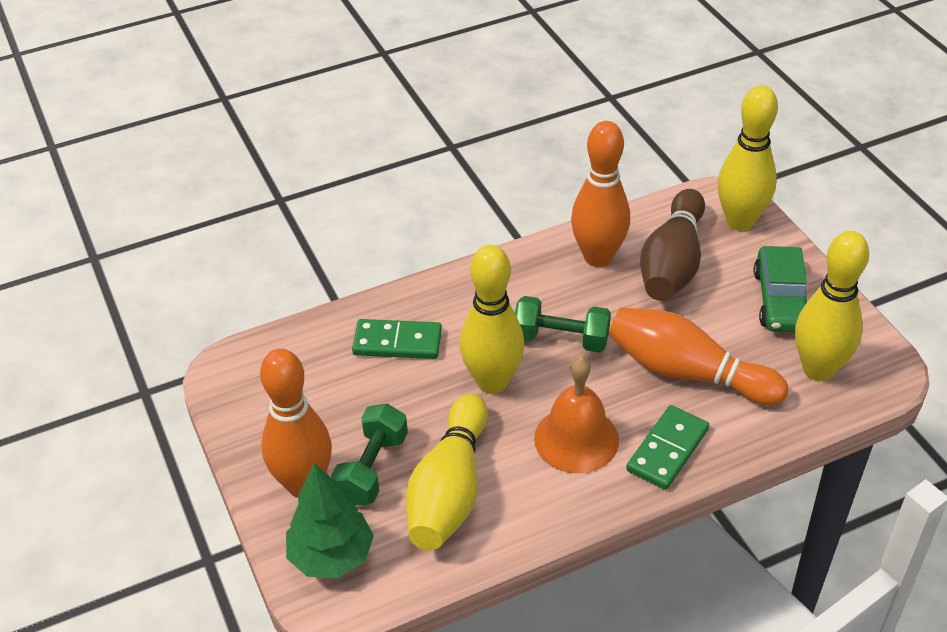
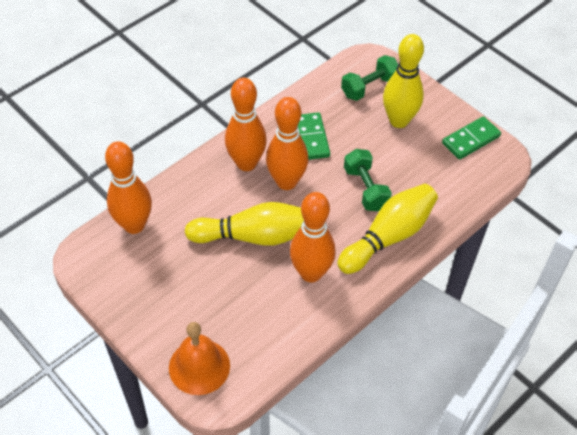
brown bowling pin: [640,189,705,301] = 1 -> none = 0
green car: [754,246,807,332] = 1 -> none = 0
green tree: [286,463,374,578] = 1 -> none = 0
orange bowling pin: [260,348,332,498] [571,121,630,267] [609,307,788,406] = 3 -> [105,141,152,234] [225,78,267,171] [266,97,308,190] [290,192,336,282] = 4
yellow bowling pin: [406,394,488,550] [460,245,524,394] [718,85,778,231] [795,231,869,381] = 4 -> [185,202,304,246] [338,184,438,274] [383,34,424,128] = 3

